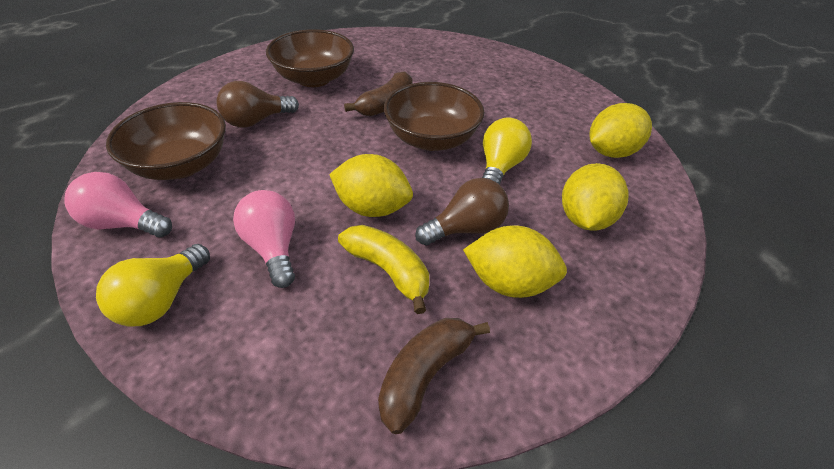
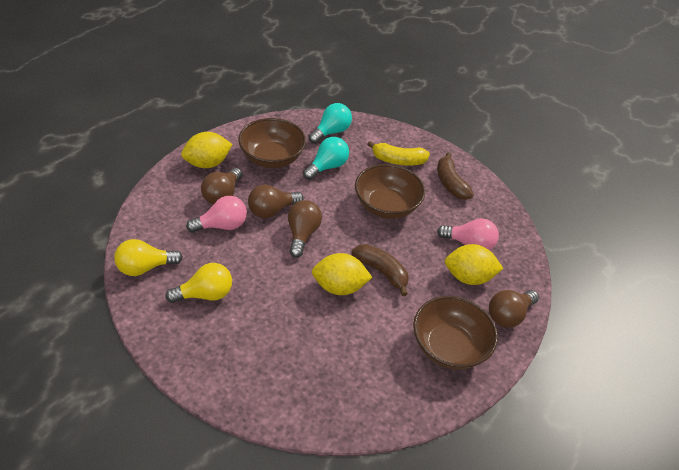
brown light bulb: [216,81,299,128] [415,178,509,246] = 2 -> [201,168,242,204] [248,184,304,218] [288,200,322,258] [489,290,539,327] = 4
turquoise light bulb: none = 0 -> [303,137,349,180] [309,103,352,144] = 2
yellow lemon: [329,154,413,217] [463,225,567,298] [562,163,629,231] [589,103,652,158] = 4 -> [181,132,232,168] [312,253,373,295] [445,244,504,285] = 3

